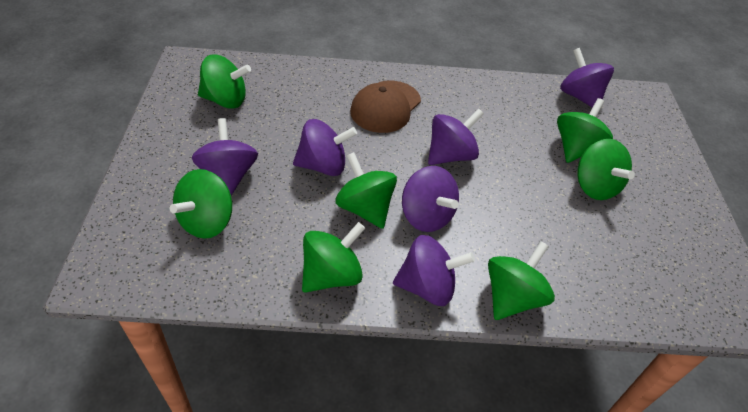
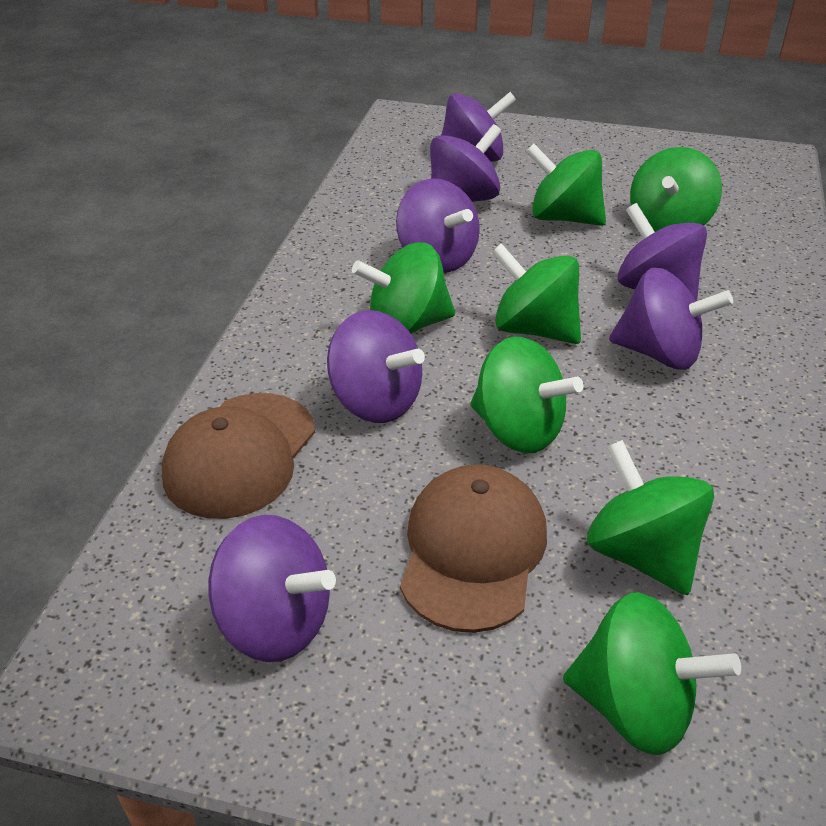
brown cap: [350,81,421,133] = 1 -> [161,393,315,519] [400,464,547,633] = 2
purple spinning top: [192,118,258,196] [293,119,357,176] [393,235,475,306] [402,166,459,232] [428,109,484,165] [560,48,614,108] = 6 -> [208,515,336,662] [327,310,425,423] [396,178,480,273] [430,124,502,202] [441,92,516,161] [609,268,733,370] [618,203,707,301] = 7

